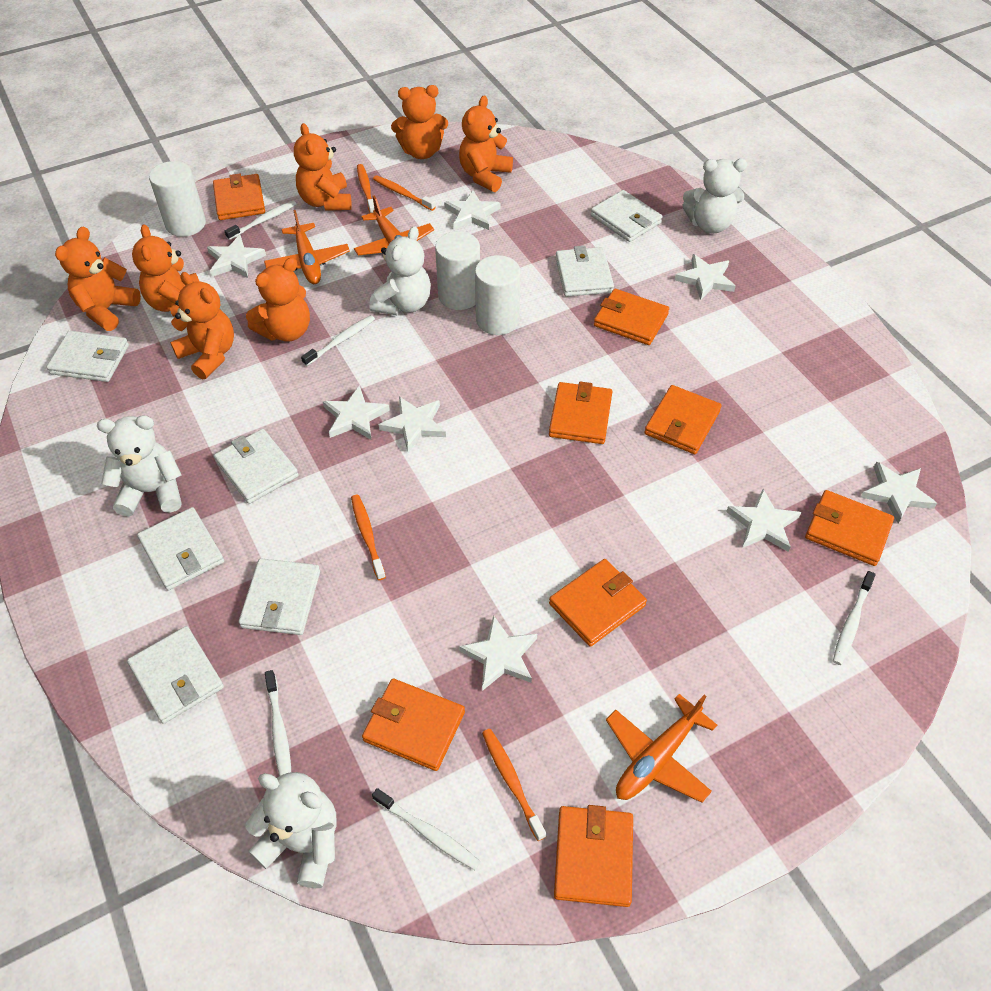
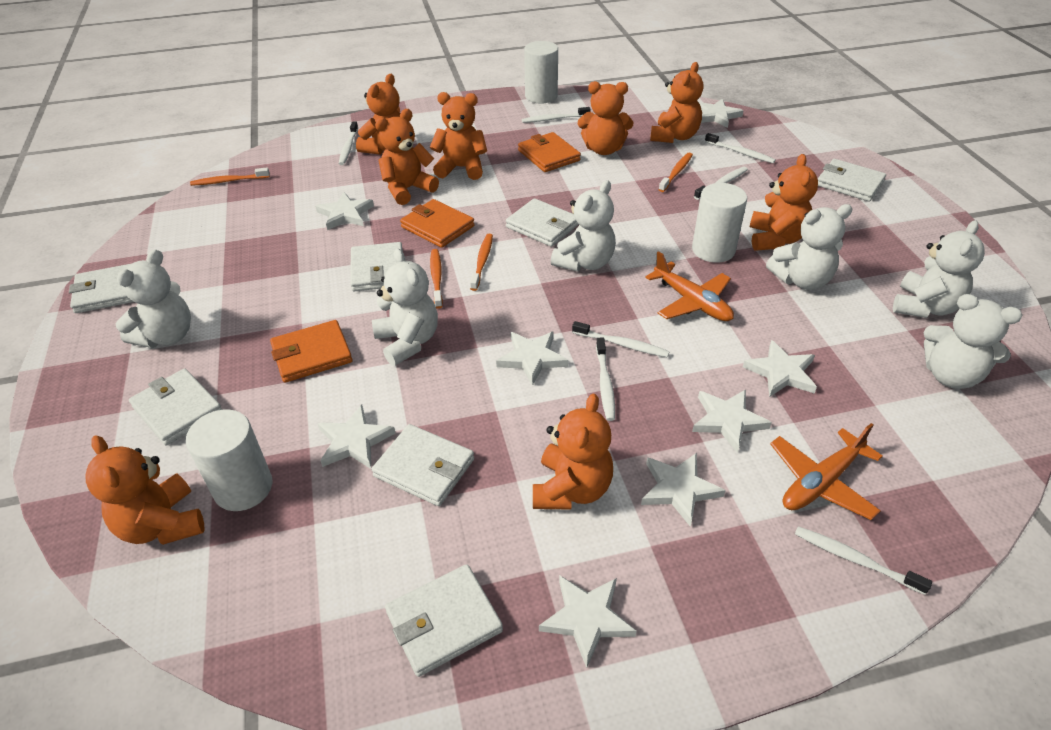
orange plane: [264,210,350,284] [354,196,434,255] [606,694,717,803] = 3 -> [645,251,734,321] [770,423,883,520] = 2
orange teddy bear: [55,226,141,331] [132,224,199,316] [170,272,234,379] [246,258,310,342] [294,123,351,211] [391,85,448,159] [459,95,513,192] = 7 -> [85,435,204,545] [356,74,401,155] [375,109,439,205] [430,92,487,180] [533,394,613,510] [578,81,633,155] [650,62,703,143] [750,154,818,251] = 8
orange wallet: [213,173,265,220] [362,679,465,771] [549,381,612,444] [549,559,647,647] [554,805,633,907] [594,289,669,345] [644,385,722,454] [805,490,894,566] = 8 -> [270,320,353,383] [400,199,474,248] [518,132,581,172] = 3
white teddy bear: [97,415,182,517] [245,772,336,888] [370,226,431,315] [683,159,747,233] = 4 -> [115,250,191,348] [372,248,438,366] [551,180,616,271] [766,204,853,290] [893,220,985,318] [924,294,1022,389] = 6
white toothbrush: [225,201,296,240] [265,670,291,776] [301,315,375,366] [372,788,481,870] [833,571,876,665] = 5 -> [339,121,358,165] [522,107,591,123] [572,321,670,357] [596,338,615,421] [694,167,748,200] [705,133,776,163] [795,526,932,595] = 7

